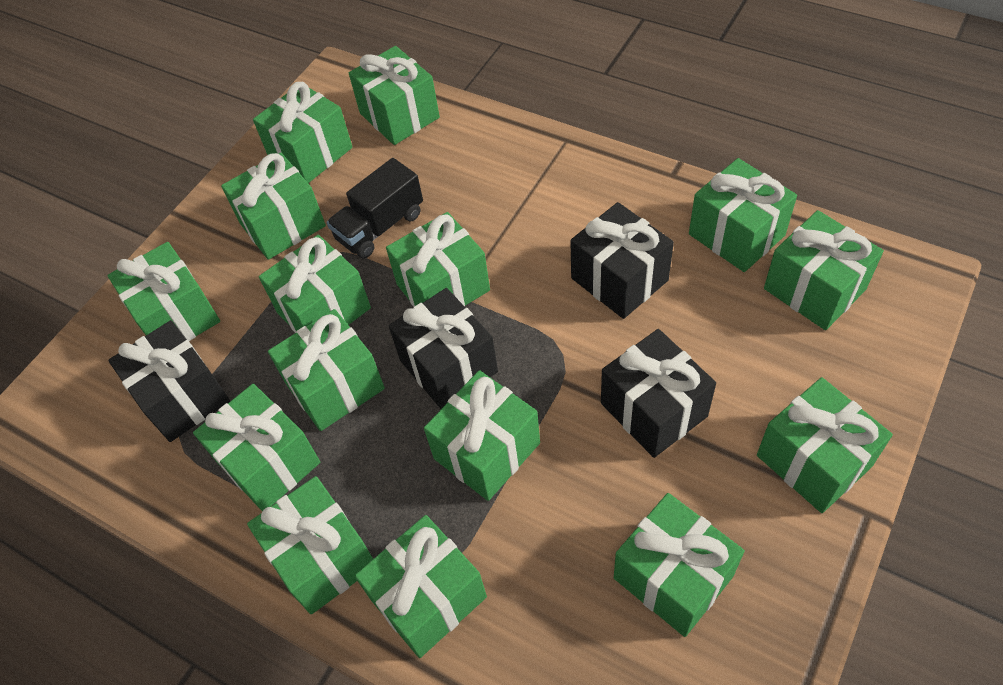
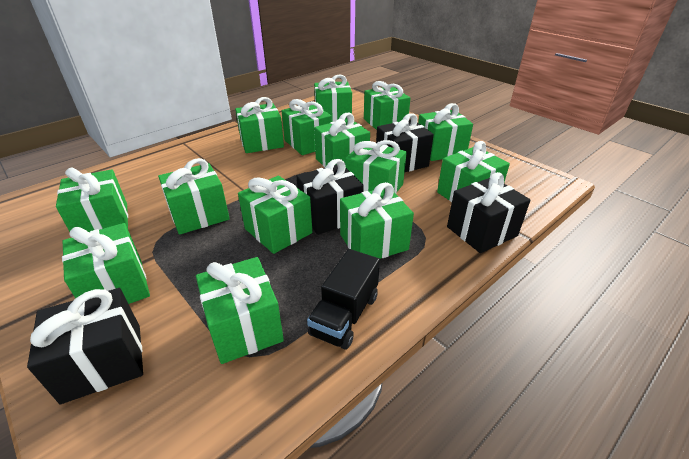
green gift: [108,242,220,341] [193,384,320,512] [221,153,326,260] [247,476,373,614] [253,82,352,183] [259,235,371,333] [268,309,385,431] [349,46,440,145] [355,515,487,658] [386,212,490,307] [424,370,540,501] [614,493,745,637] [689,158,797,272] [757,377,893,513] [764,210,884,330] = 15 -> [56,167,128,232] [62,223,150,304] [158,158,230,235] [196,257,284,364] [235,97,284,153] [238,176,312,254] [282,99,332,155] [314,75,352,122] [314,113,370,167] [340,182,414,259] [345,140,407,194] [364,81,411,130] [418,103,473,161] [437,141,510,202] = 14

